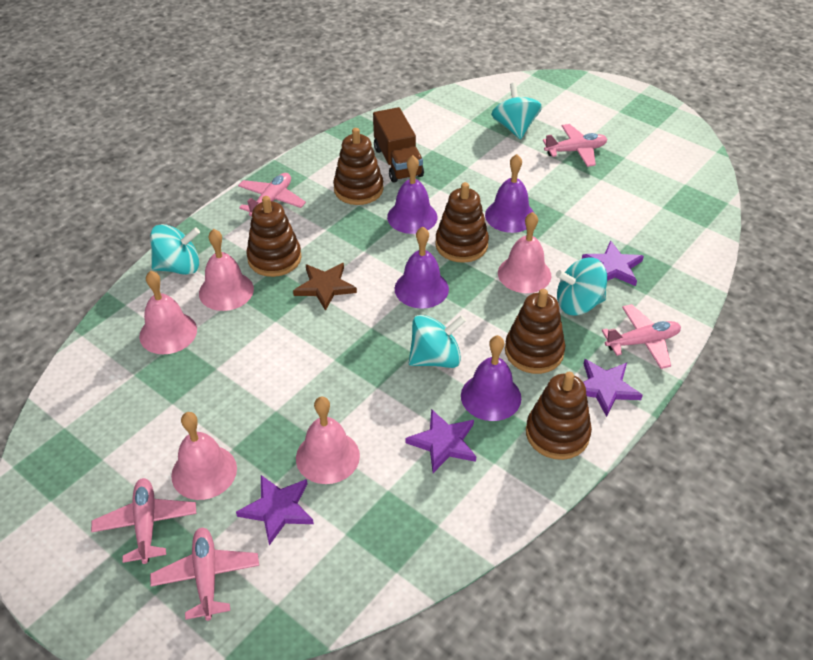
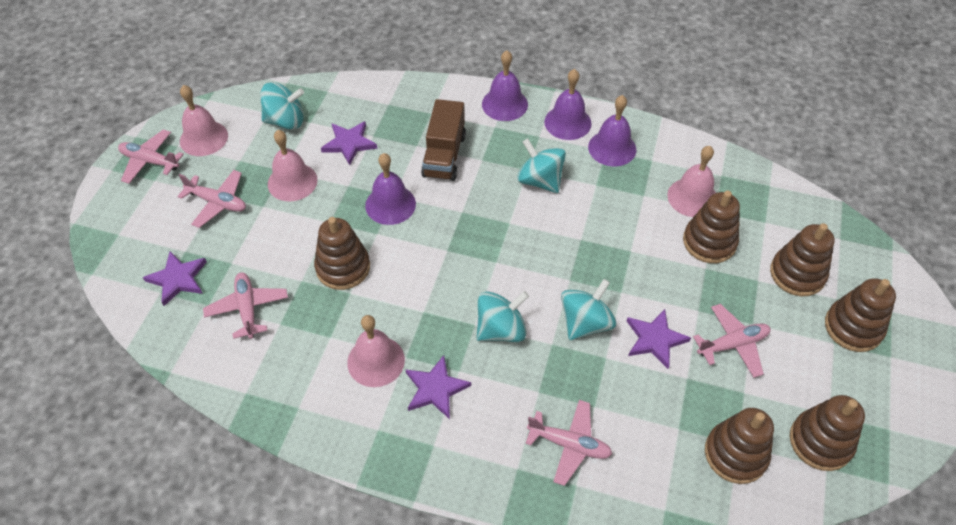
brown stacking toy: [246,196,301,277] [333,128,384,205] [435,182,489,263] [505,289,565,374] [526,372,592,460] = 5 -> [314,217,370,290] [683,191,740,263] [705,408,774,484] [770,223,835,296] [790,395,865,471] [825,278,896,352] = 6
brown star: [293,263,357,311] = 1 -> none = 0
pink bell: [139,271,197,354] [171,412,237,500] [199,229,254,311] [296,397,360,484] [498,212,551,293] = 5 -> [180,85,228,156] [268,130,318,201] [347,315,405,387] [667,146,716,217] = 4

